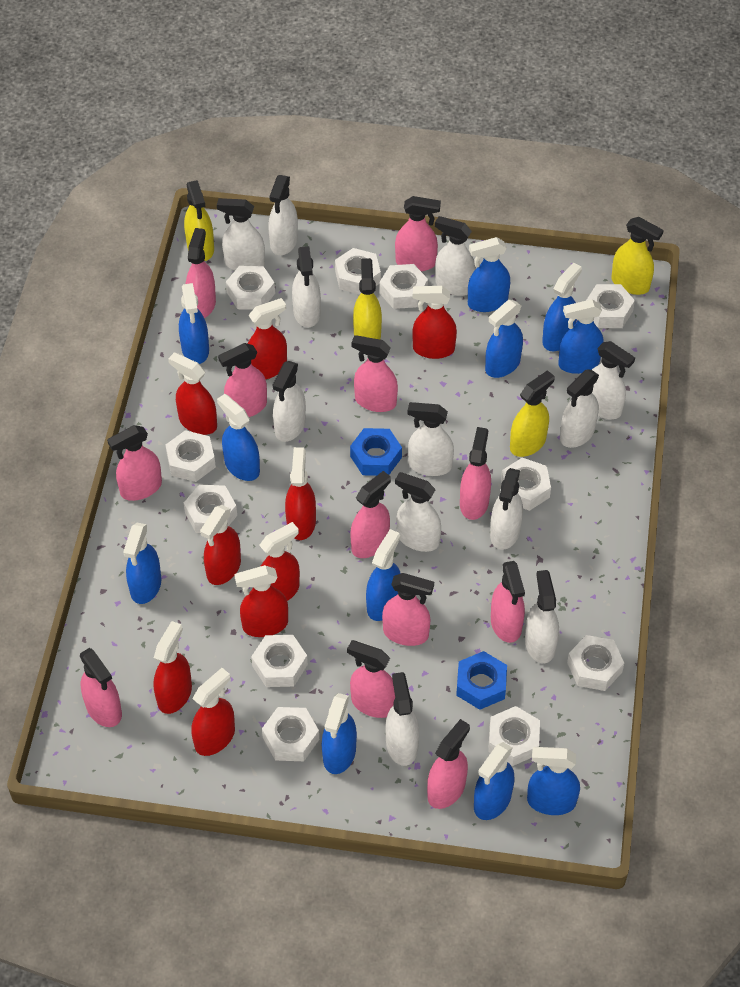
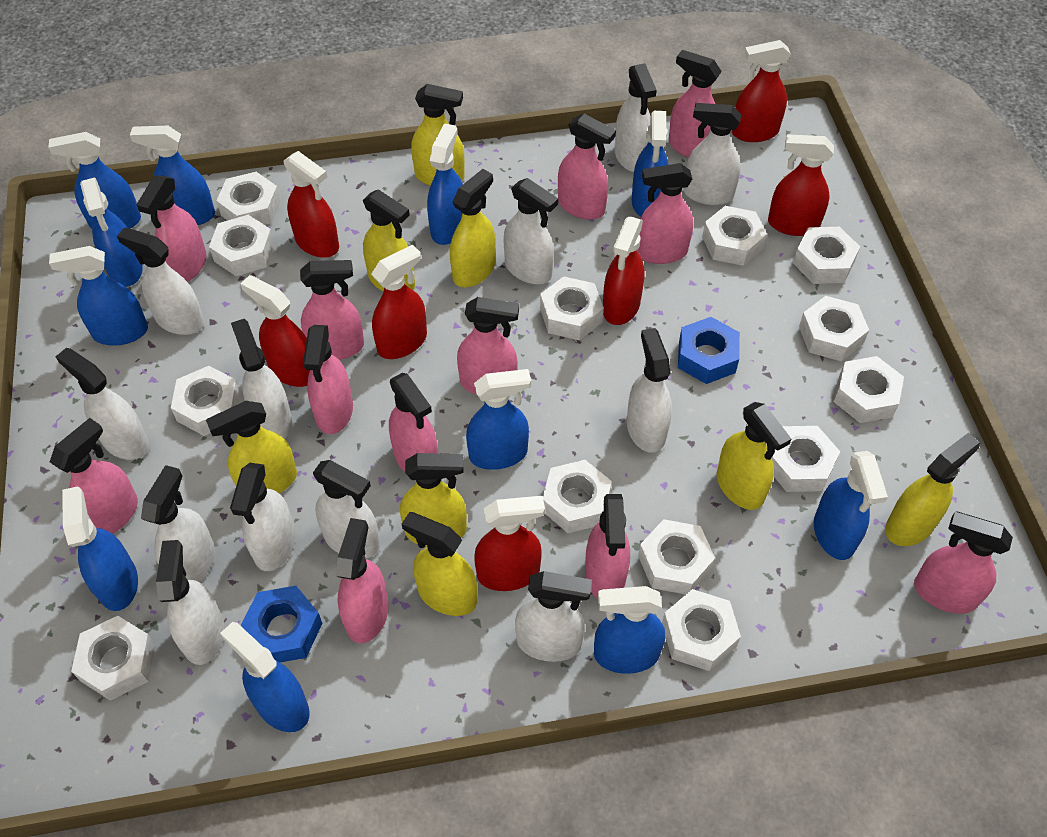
red spray bottle: [154,621,192,714] [168,352,217,435] [191,668,235,756] [200,505,241,585] [234,565,288,637] [248,298,287,379] [259,522,300,601] [285,447,316,540] [412,286,457,359] = 9 -> [240,275,310,387] [284,151,339,258] [371,245,427,359] [474,496,545,591] [603,217,645,325] [732,40,791,142] [768,134,834,236] = 7
white nut: [166,430,216,482] [184,484,237,533] [226,266,275,310] [251,635,308,687] [262,707,319,761] [335,248,381,295] [379,264,428,309] [488,706,540,766] [501,458,551,511] [567,635,624,691] [587,284,635,328] = 11 -> [71,616,155,701] [171,366,241,436] [209,215,274,276] [216,172,281,225] [540,276,604,340] [543,460,612,533] [638,519,715,595] [662,589,741,671] [702,206,767,266] [772,426,840,492] [793,227,860,284] [799,296,869,362] [834,356,904,423] = 13
yellow spray bottle: [184,180,214,261] [353,258,382,339] [510,370,554,457] [611,217,664,295] = 4 -> [206,401,297,493] [363,189,415,291] [400,453,467,547] [402,512,477,616] [411,84,464,186] [450,169,496,287] [717,402,791,510] [885,433,980,546] = 8

